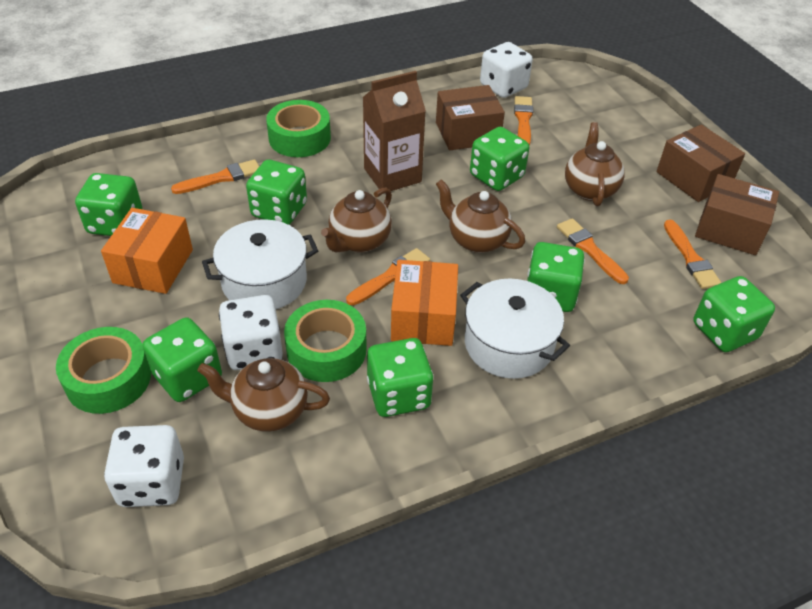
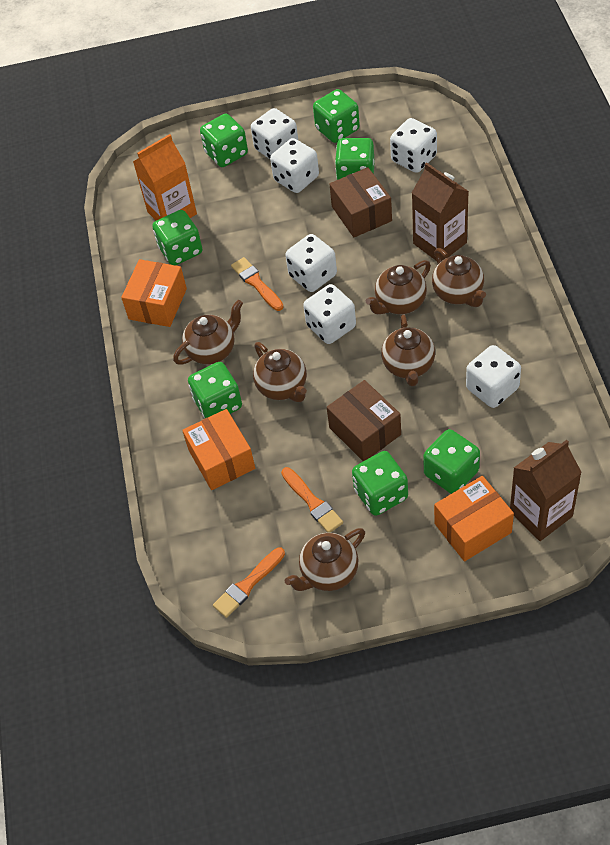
brown box: [436,85,505,150] [657,125,745,202] [695,174,779,255] = 3 -> [327,380,401,461] [330,167,392,237] = 2
brown carton: [363,71,426,191] = 1 -> [412,162,469,260] [510,440,582,541] = 2
brown teapot: [198,358,330,432] [321,187,392,253] [436,179,525,253] [565,122,625,206] = 4 -> [173,300,243,365] [253,342,307,402] [285,528,365,591] [366,260,431,314] [381,314,435,386] [432,248,486,307] = 6
green tape: [56,327,151,414] [266,100,331,157] [284,300,367,382] = 3 -> none = 0
orange box: [101,208,193,294] [391,260,458,346] = 2 -> [121,259,187,327] [182,409,255,490] [434,476,514,561] = 3
orange brush: [171,159,259,194] [346,248,430,305] [514,96,533,146] [557,218,629,284] [664,220,721,289] = 5 -> [213,547,285,618] [231,257,284,311] [281,467,343,533] = 3
orange carton: none = 0 -> [133,134,197,221] = 1
white dice: [104,425,184,507] [219,295,283,370] [480,42,533,98] = 3 -> [251,108,298,159] [270,138,319,193] [285,234,337,292] [303,284,356,344] [390,118,437,173] [466,345,521,408] = 6
white pot: [202,219,318,309] [460,279,570,379] = 2 -> none = 0

